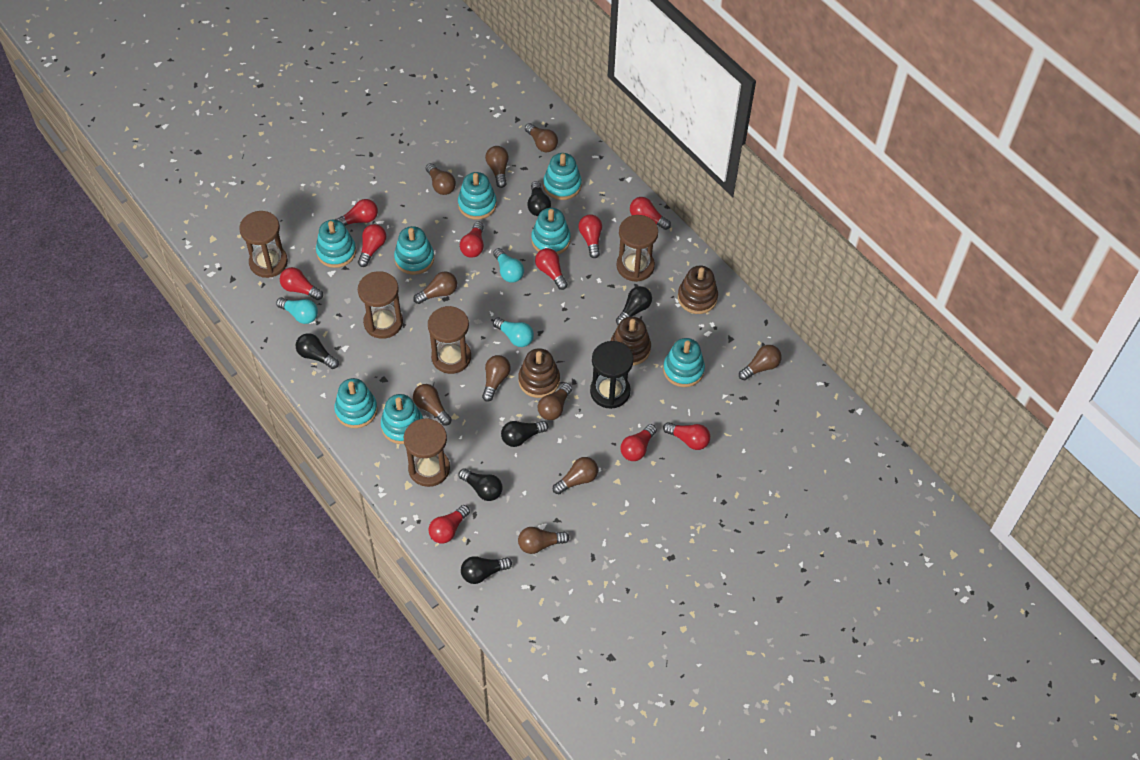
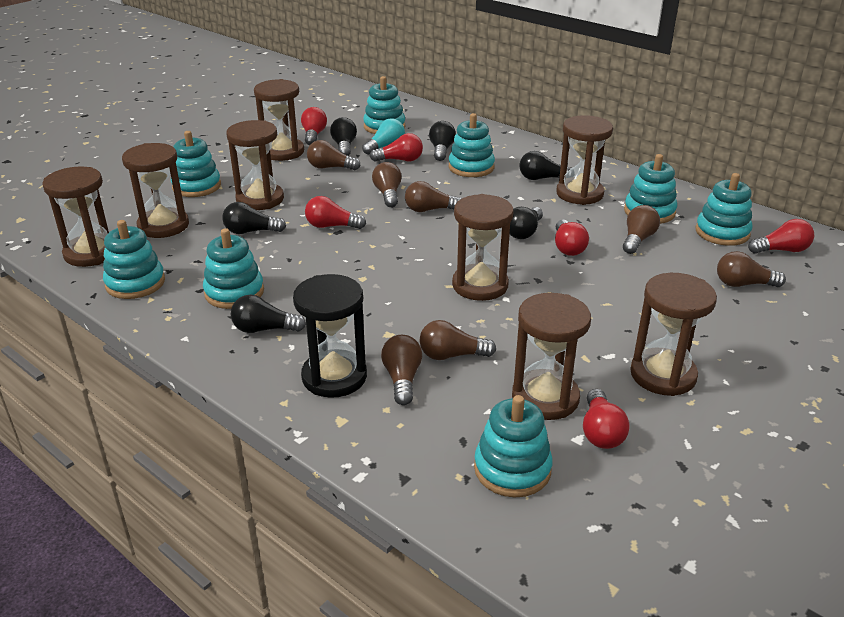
brown hourglass: [239,211,288,278] [358,271,403,339] [404,418,450,487] [428,306,471,374] [616,215,658,282] = 5 -> [42,166,109,267] [122,143,189,238] [226,120,284,210] [254,79,304,161] [452,194,514,301] [512,293,591,420] [557,115,613,205] [630,273,717,396] = 8
brown light bulb: [413,271,457,304] [413,384,452,426] [426,163,456,195] [482,355,511,402] [485,146,509,188] [518,527,569,554] [525,123,558,152] [538,383,572,420] [553,457,598,494] [739,345,782,380] = 10 -> [307,140,361,170] [372,162,402,207] [381,335,422,405] [405,181,462,212] [420,320,496,360] [623,205,660,254] [717,251,786,287] = 7
brown stacking toy: [518,348,560,398] [611,316,651,366] [678,265,718,314] = 3 -> none = 0
red light bulb: [280,267,323,300] [335,199,378,226] [358,224,386,267] [428,505,470,543] [460,222,484,258] [535,248,568,290] [578,215,602,258] [620,424,657,461] [630,197,671,230] [663,422,710,450] = 10 -> [301,107,327,145] [305,196,366,229] [370,133,423,162] [555,220,589,256] [583,389,630,449] [748,219,814,254] = 6
turquoise light bulb: [276,297,318,324] [493,248,524,283] [493,317,534,347] = 3 -> [362,118,405,155] = 1

